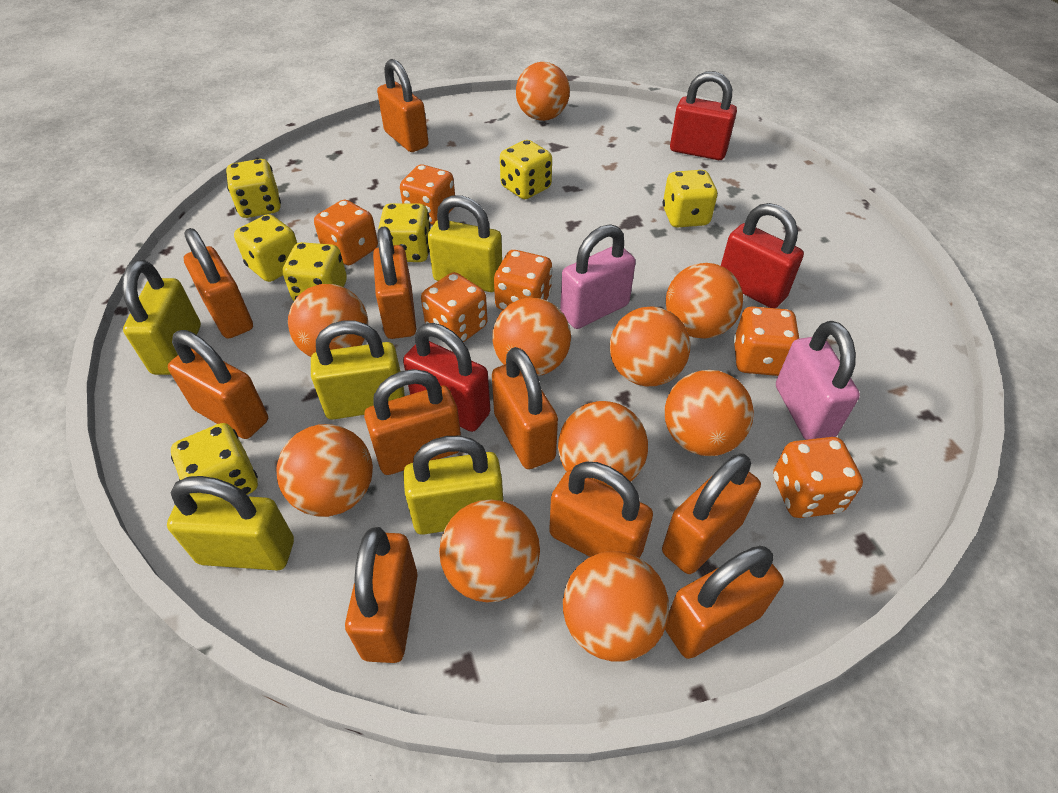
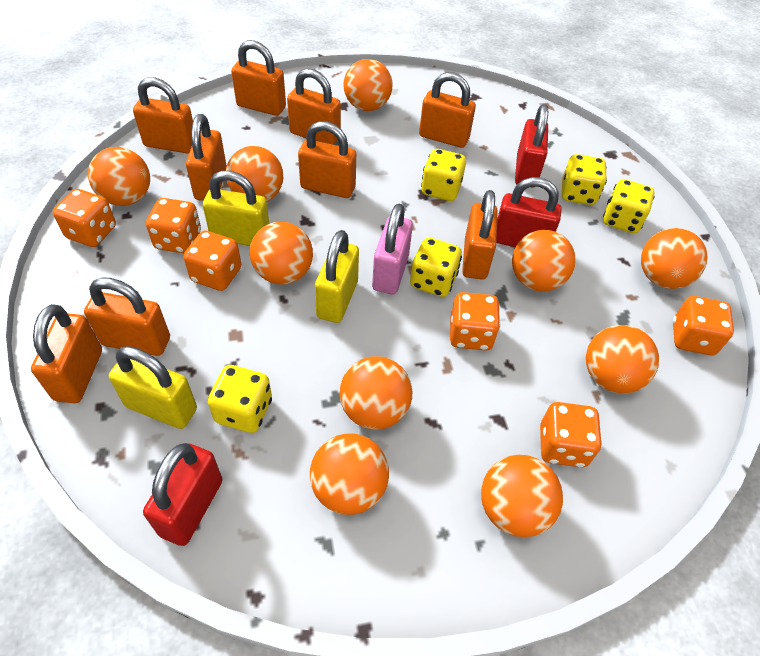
orange padlock: [168,330,268,439] [184,228,253,339] [345,527,418,663] [364,369,461,475] [373,227,416,339] [377,59,429,152] [492,347,558,469] [549,461,653,558] [662,454,761,574] [665,546,784,659] = 10 -> [31,304,102,403] [84,278,170,356] [133,77,193,154] [186,114,227,201] [231,40,286,116] [287,68,341,145] [298,121,356,198] [419,72,476,148] [462,190,498,280] = 9
pink padlock: [560,224,636,329] [776,321,860,440] = 2 -> [372,204,413,295] = 1
yellow dice: [171,423,258,495] [226,159,281,218] [234,214,297,282] [283,242,347,301] [378,203,431,262] [500,140,552,199] [662,170,718,228] = 7 -> [208,365,272,433] [410,237,462,297] [421,149,466,201] [562,154,607,205] [603,179,655,233] = 5
yellow padlock: [122,260,201,375] [167,476,294,570] [311,321,405,420] [403,436,503,535] [428,195,502,292] = 5 -> [109,346,197,429] [203,171,269,246] [315,230,359,323] = 3

